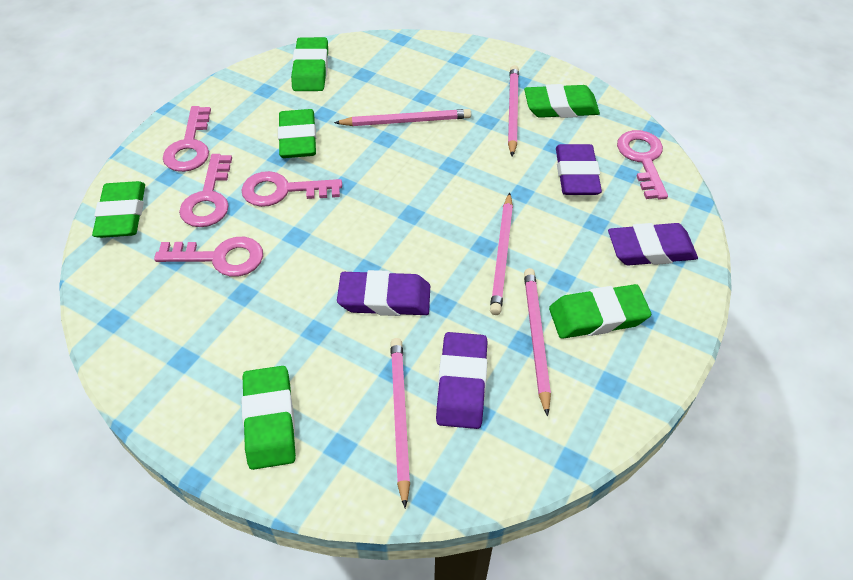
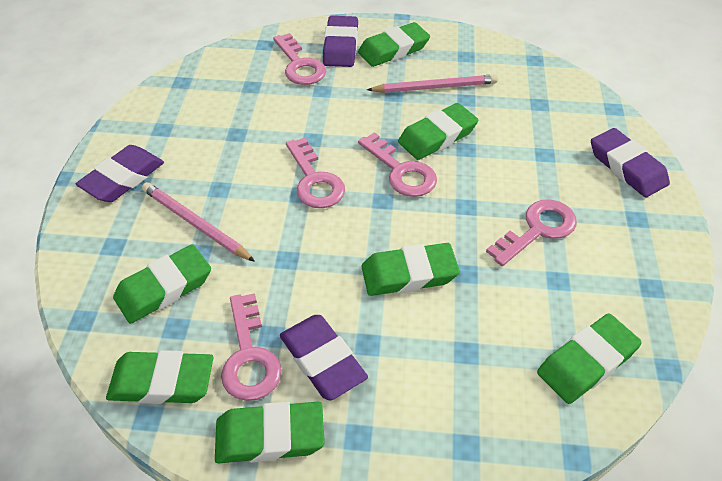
green eraser: [92,181,145,238] [242,366,296,470] [278,109,316,158] [291,37,328,91] [524,84,600,118] [549,284,651,339] = 6 -> [106,350,214,404] [113,244,211,324] [215,402,325,463] [358,22,430,67] [362,243,460,296] [398,103,478,160] [537,313,642,404] = 7
pink pencil: [334,109,471,126] [390,338,410,508] [490,192,513,315] [508,65,519,157] [524,268,551,417] = 5 -> [142,182,255,262] [367,74,498,93] = 2

